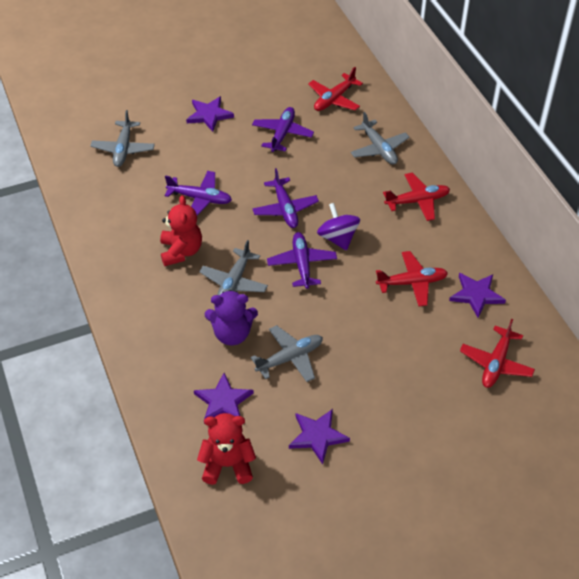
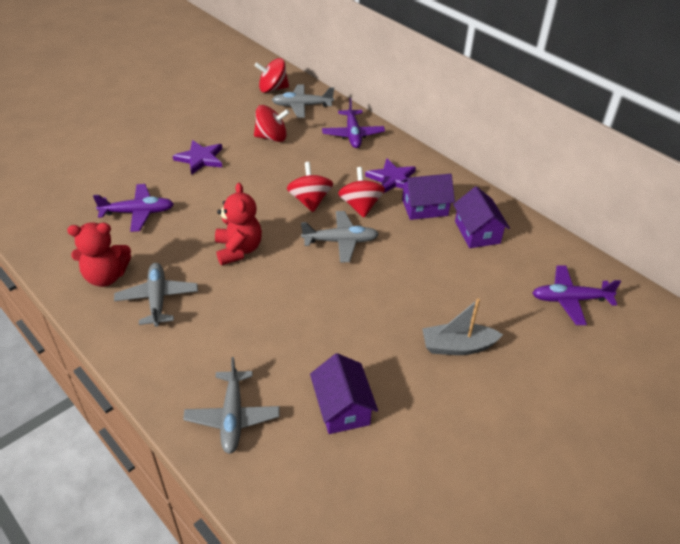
grey boat: none = 0 -> [422,299,503,355] = 1
purple house: none = 0 -> [310,353,378,434] [401,174,455,220] [453,186,510,248] = 3
purple plane: [164,171,232,216] [252,107,314,152] [252,168,319,228] [267,232,337,289] = 4 -> [93,184,174,232] [322,98,385,148] [533,265,621,325] = 3
purple spinning top: [317,203,360,251] = 1 -> none = 0
purple star: [186,96,234,132] [194,373,254,419] [289,409,350,464] [449,273,506,318] = 4 -> [173,140,222,175] [365,158,416,194] = 2
purple teddy bear: [205,290,258,346] = 1 -> none = 0
red plane: [308,67,363,111] [376,251,448,306] [383,173,450,221] [460,319,535,388] = 4 -> none = 0
red spinning top: none = 0 -> [254,58,289,93] [254,105,290,142] [287,162,333,212] [338,167,385,218] = 4

